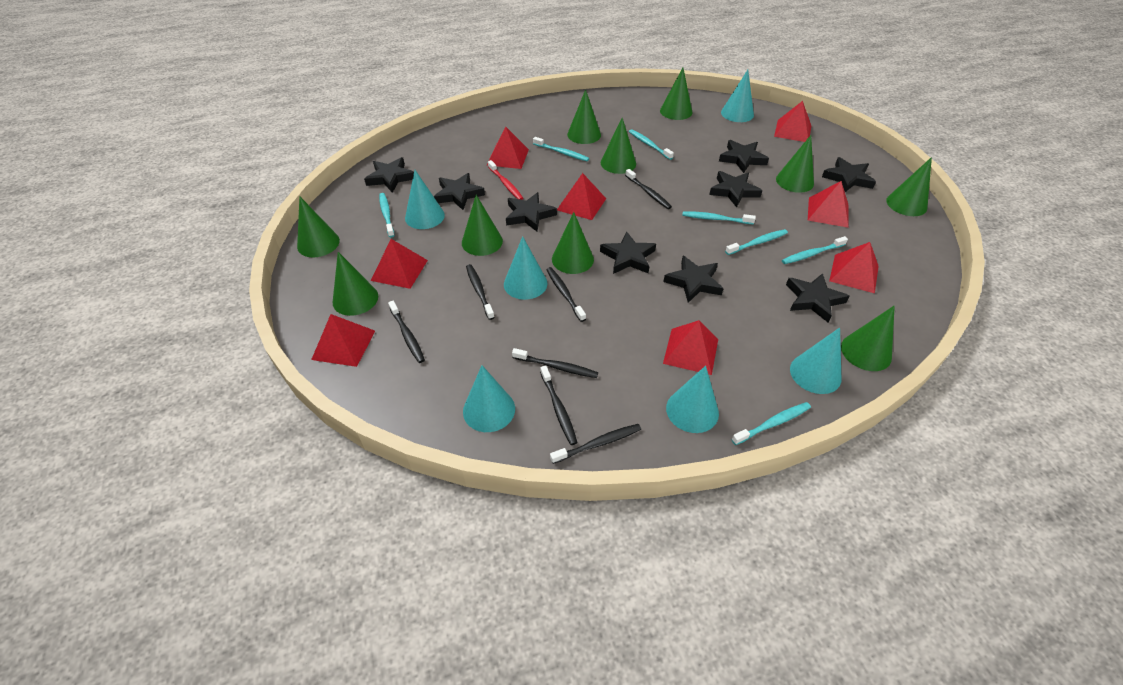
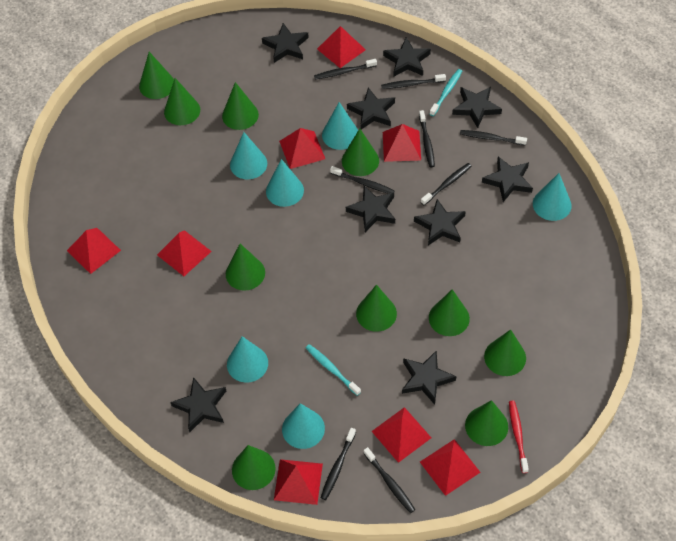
black toothbrush: [388,301,425,363] [466,264,495,320] [512,348,598,378] [540,366,578,445] [546,267,586,322] [550,424,641,464] [625,169,672,209] = 7 -> [314,59,377,80] [321,428,356,500] [330,166,395,194] [364,447,415,513] [381,74,446,89] [419,110,435,167] [421,163,471,205] [460,130,527,146] = 8
turquoise toothbrush: [379,193,395,237] [533,137,589,161] [629,129,674,160] [682,211,756,225] [725,229,788,255] [731,402,811,445] [782,236,848,264] = 7 -> [306,344,361,396] [430,69,462,116] = 2

